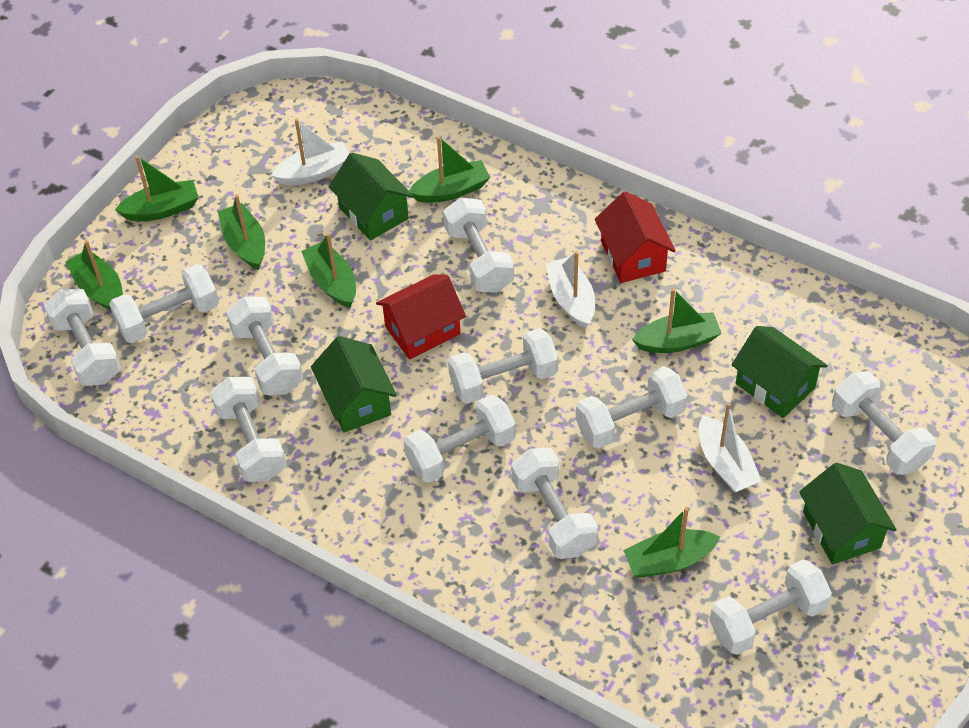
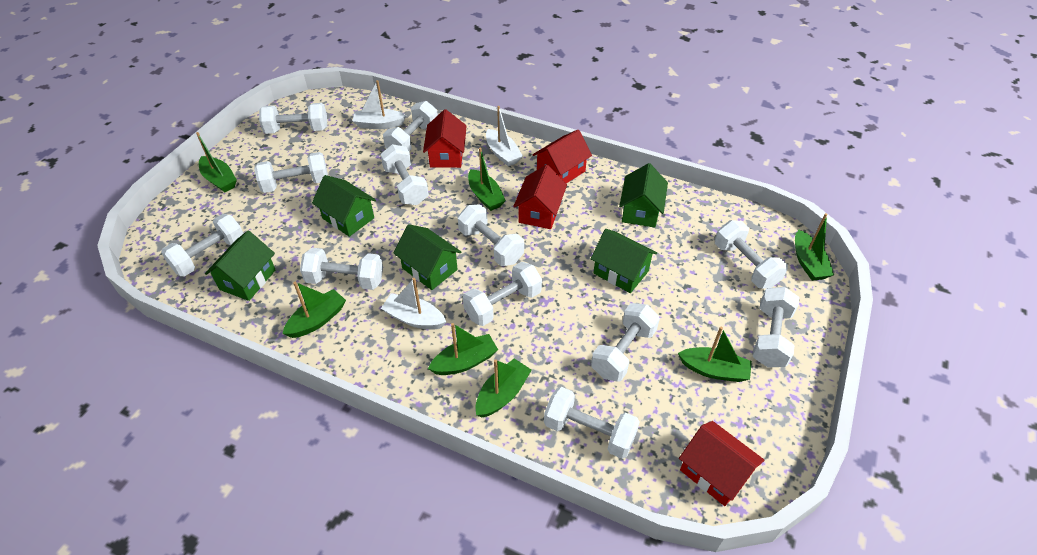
green house: [311,336,397,433] [329,152,414,241] [731,326,828,418] [799,463,897,565] = 4 -> [205,231,276,301] [312,175,376,237] [393,224,461,290] [590,229,657,293] [619,163,668,228] = 5
red house: [376,274,466,360] [595,191,676,283] = 2 -> [423,109,467,168] [513,165,567,229] [532,130,592,183] [679,421,764,506] = 4
white dumbbell: [44,289,121,386] [109,264,219,343] [210,377,287,482] [226,297,303,395] [404,395,516,483] [443,197,514,293] [448,328,558,404] [512,448,598,559] [576,366,688,449] [709,559,832,655] [832,371,936,475] = 11 -> [161,214,244,276] [254,152,328,193] [259,103,327,134] [300,248,383,290] [380,144,429,205] [383,101,438,152] [458,204,524,266] [463,262,542,326] [544,387,640,459] [591,303,660,382] [715,220,788,289] [753,287,799,368] = 12

